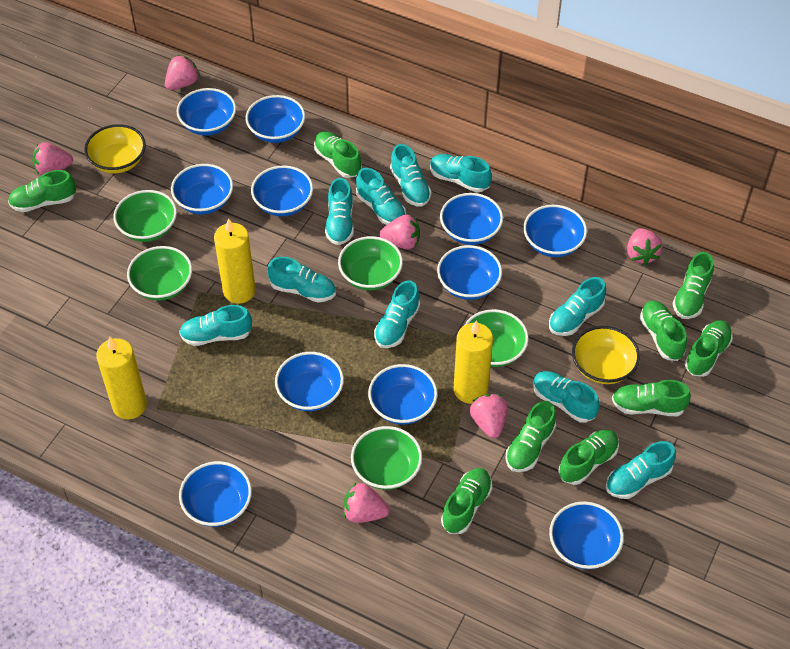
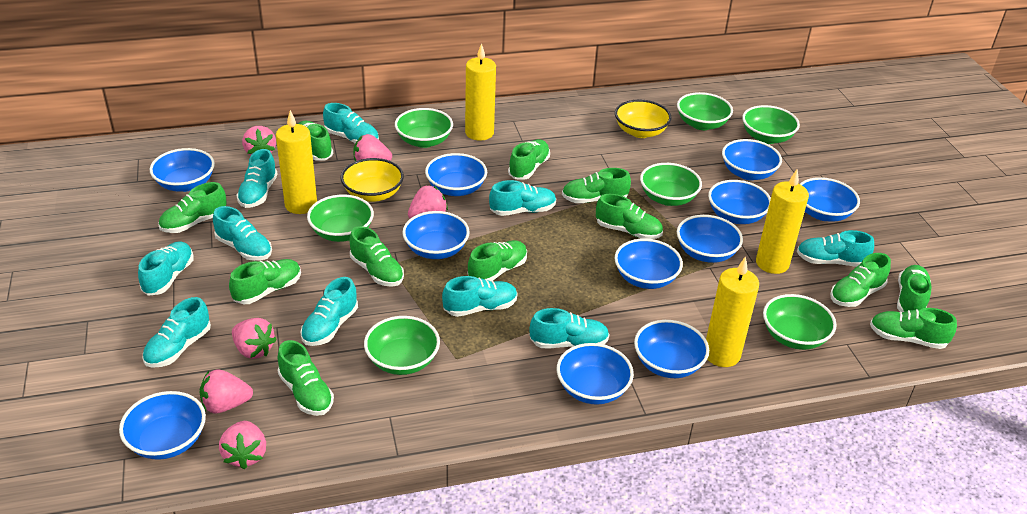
green bowl: [113,190,177,242] [127,246,192,301] [338,236,403,290] [351,426,422,490] [464,309,529,367] = 5 -> [307,195,374,242] [364,316,440,375] [395,108,453,148] [640,163,702,206] [677,92,733,130] [742,105,800,144] [763,294,836,350] = 7
green shoe: [8,170,76,212] [314,131,362,178] [441,468,492,534] [506,401,556,472] [558,429,619,485] [612,380,691,416] [640,301,687,361] [673,252,714,319] [685,320,733,377] = 9 -> [159,182,227,233] [229,259,301,304] [278,340,334,416] [298,121,333,161] [350,226,404,287] [468,240,527,281] [508,139,550,180] [562,168,631,203] [596,194,663,239] [830,253,891,307] [870,308,957,349] [897,265,931,312] = 12
yellow candle: [96,337,147,419] [214,218,256,304] [454,320,493,404] = 3 -> [276,110,317,214] [465,43,496,141] [706,256,759,367] [756,170,809,274] = 4

